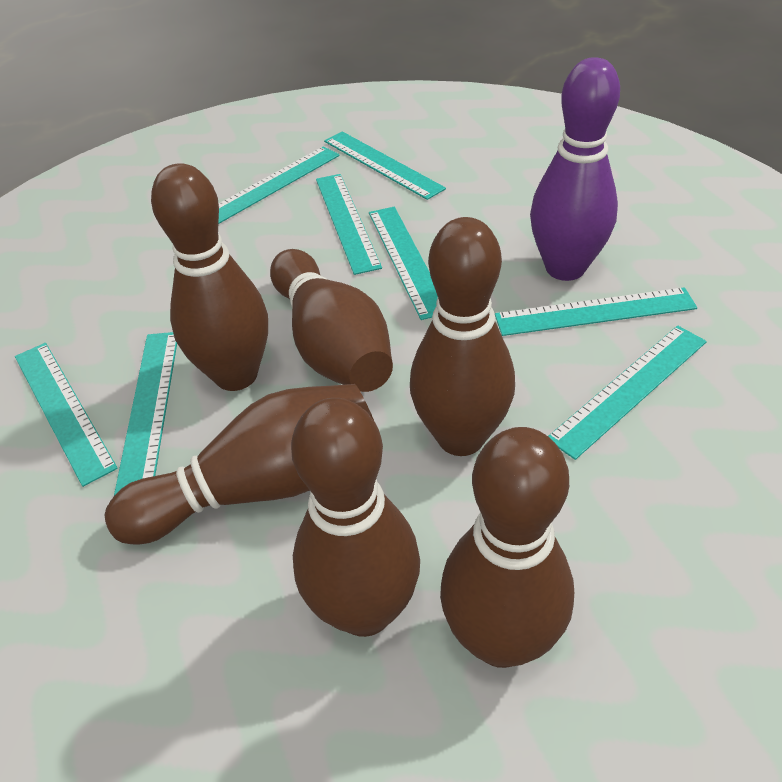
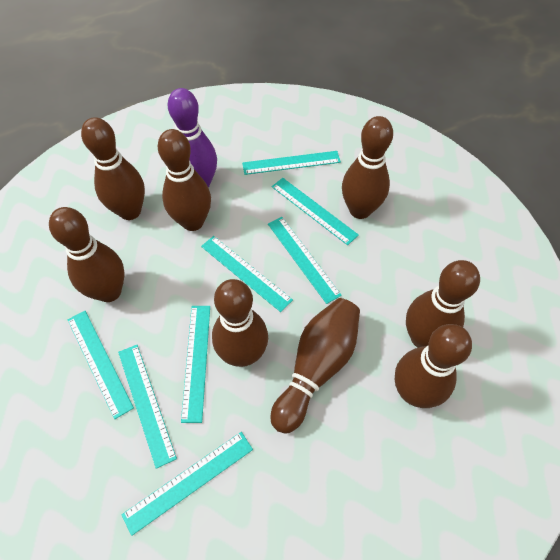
brown bowling pin: [105,384,374,545] [151,163,268,391] [270,249,393,392] [291,398,420,637] [410,217,515,456] [440,427,574,668] = 6 -> [49,207,125,302] [81,117,145,220] [158,129,211,231] [212,279,268,367] [271,298,360,434] [342,116,393,219] [395,324,472,408] [406,260,480,348] = 8

